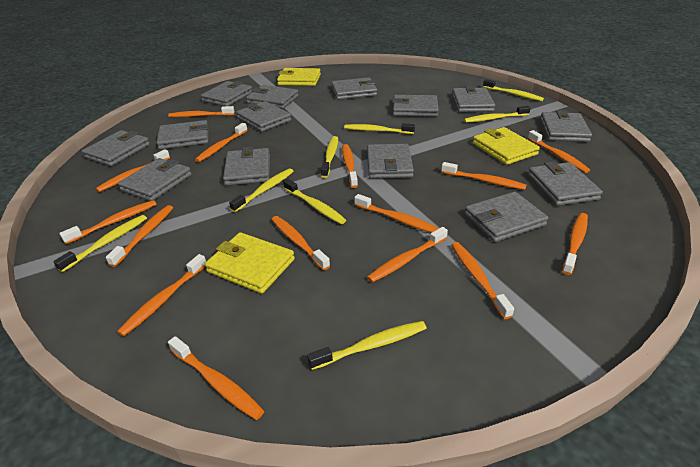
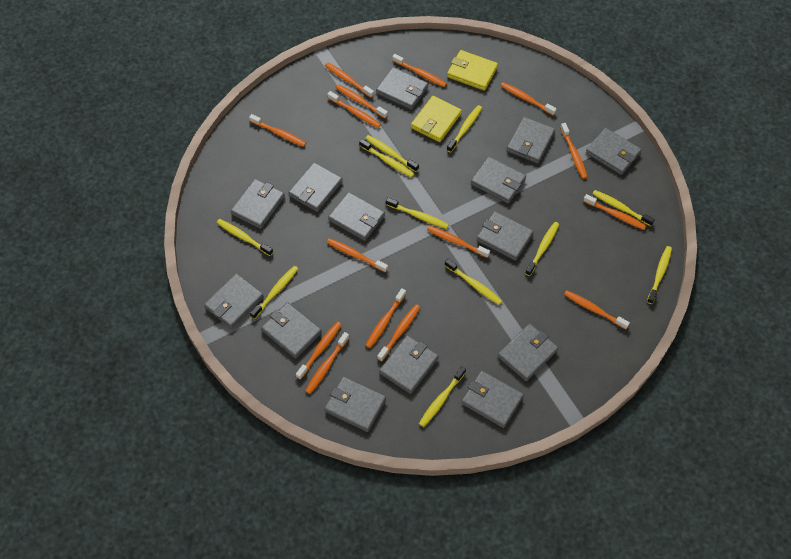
yellow toothbrush: [53,215,147,272] [229,168,293,212] [283,179,346,224] [307,321,427,370] [321,136,338,178] [344,123,415,134] [464,106,531,123] [483,79,544,101] = 8 -> [217,219,273,256] [250,266,298,319] [359,139,414,178] [365,135,419,172] [386,197,449,229] [419,367,466,427] [444,259,502,305] [447,105,482,153] [525,222,559,276] [592,190,655,226] [647,246,672,304] = 11
yellow wallet: [205,232,295,294] [277,68,321,86] [473,127,540,165] = 3 -> [411,96,462,142] [447,50,498,91] = 2

